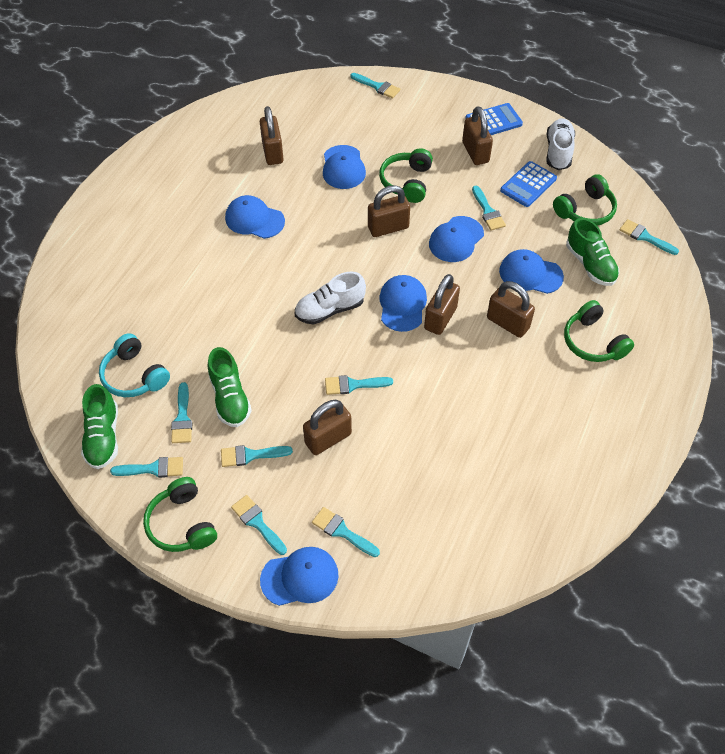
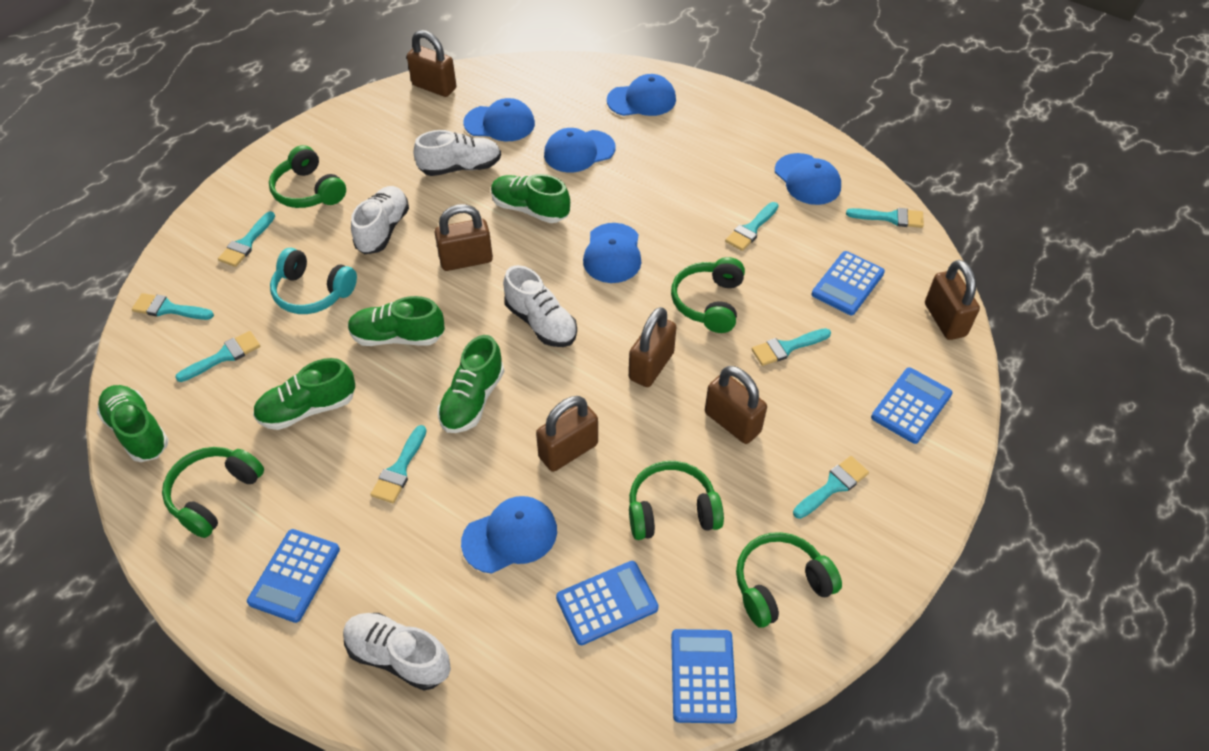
blue calculator: [465,103,523,135] [500,161,557,207] = 2 -> [247,529,340,623] [556,561,659,645] [671,629,737,724] [812,251,885,315] [871,367,953,444] = 5
green headphones: [143,477,217,552] [379,148,433,203] [553,174,617,226] [564,300,634,362] = 4 -> [162,447,264,538] [269,145,346,208] [629,461,724,540] [671,257,745,333] [736,532,842,628] = 5
green shoe: [81,384,118,469] [208,347,252,427] [566,218,619,286] = 3 -> [97,385,169,462] [253,358,355,430] [348,296,445,346] [438,335,504,433] [491,174,570,223] = 5
turquoise brush: [110,457,183,478] [171,382,192,443] [221,445,293,467] [231,495,287,555] [312,507,380,557] [325,375,393,395] [350,73,400,99] [472,186,506,231] [619,219,679,255] = 9 -> [132,293,214,320] [175,331,260,382] [218,211,275,267] [370,425,427,503] [725,202,779,251] [752,328,831,366] [793,456,869,519] [846,208,924,228] = 8
white shoe: [295,271,366,325] [546,118,575,170] = 2 -> [343,613,451,690] [351,186,409,254] [414,130,501,176] [503,265,577,347] = 4

